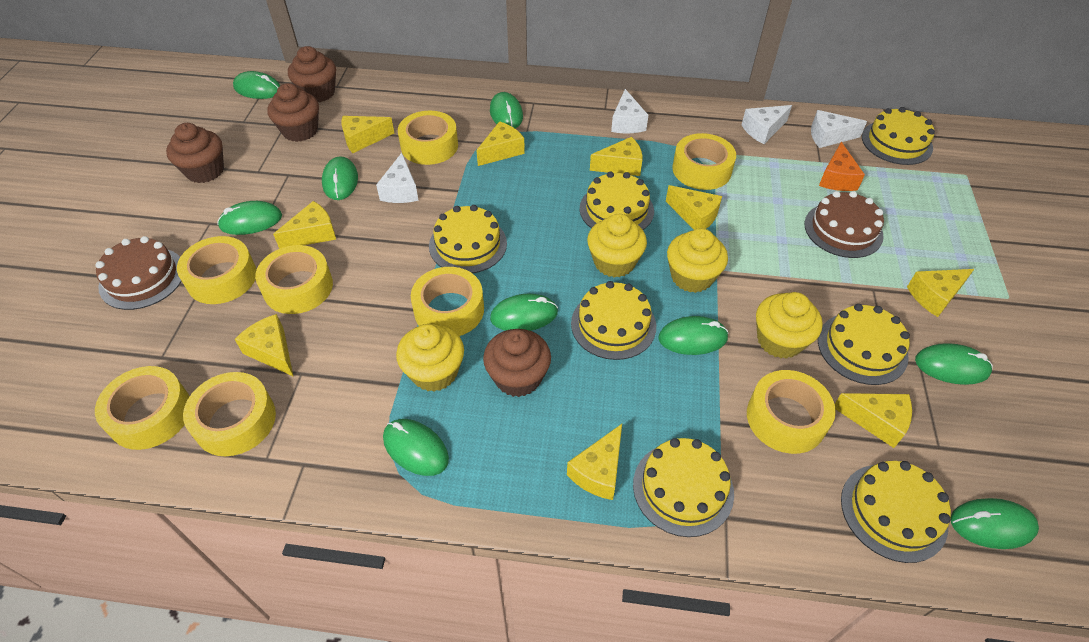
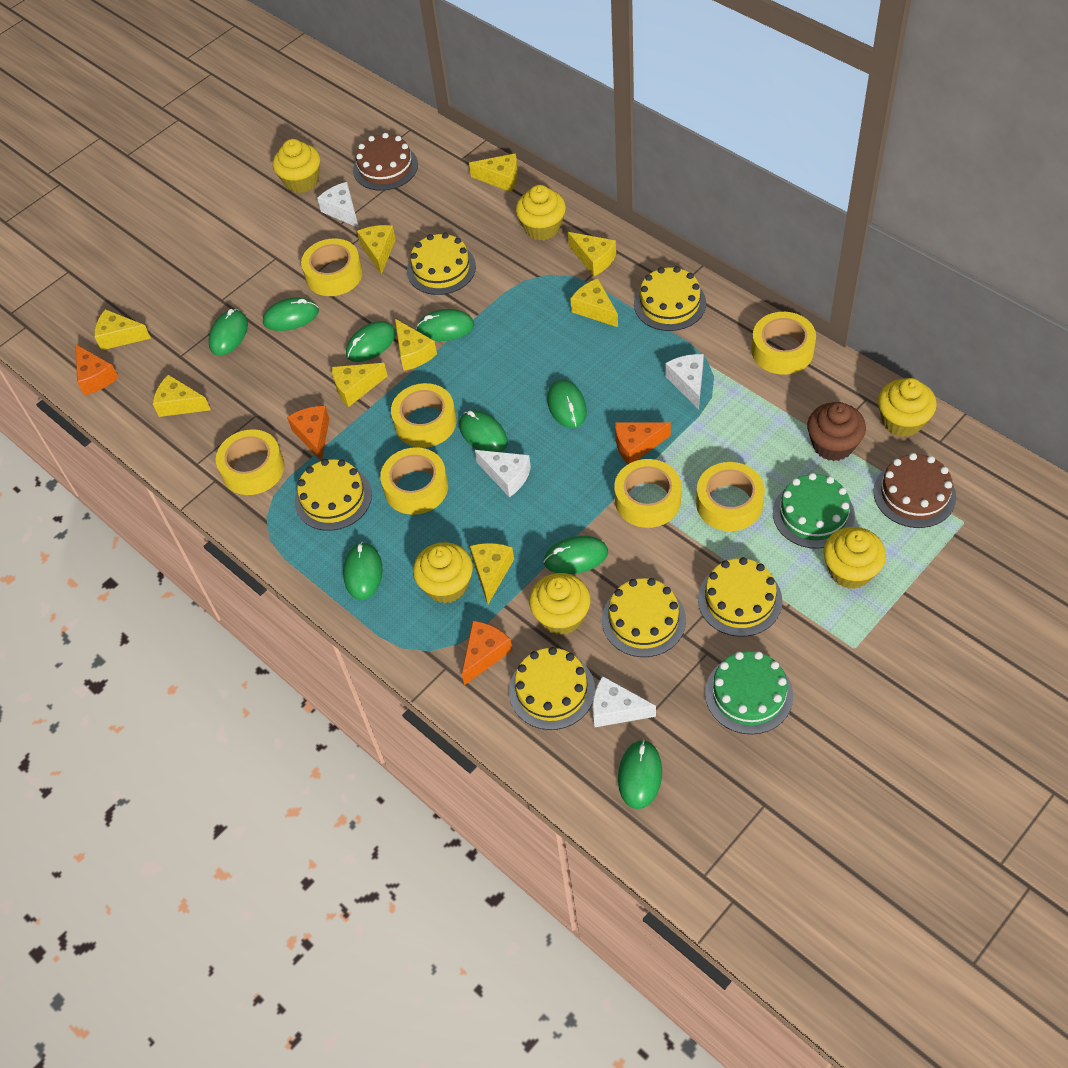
brown cupcake: [166,123,224,183] [267,83,319,142] [288,46,336,102] [483,329,551,397] = 4 -> [807,402,866,461] = 1
green cake: none = 0 -> [705,651,793,735] [773,473,855,549] = 2
orange cheese: [819,142,865,191] = 1 -> [76,345,119,395] [287,406,329,461] [462,621,513,685] [615,422,671,464] = 4
yellow cake: [429,205,507,273] [571,281,656,360] [580,171,654,230] [633,438,734,537] [818,304,910,385] [841,461,951,563] [862,107,935,165] = 7 -> [295,459,372,531] [407,233,476,295] [509,647,595,730] [602,578,686,657] [634,266,706,331] [698,557,782,637] = 6
yellow cupcake: [396,324,464,392] [587,214,647,278] [667,228,728,293] [756,292,823,359] = 4 -> [273,139,320,193] [413,542,473,603] [516,185,566,241] [529,573,591,635] [823,527,886,589] [878,378,937,437] = 6
yellow tape: [95,366,190,450] [177,236,257,304] [183,372,276,456] [255,245,333,314] [398,111,458,165] [411,267,484,336] [672,133,736,190] [747,370,836,454] = 8 -> [216,429,285,495] [301,238,363,296] [380,447,448,515] [391,383,457,448] [614,459,681,528] [696,462,765,531] [751,312,816,375] = 7

